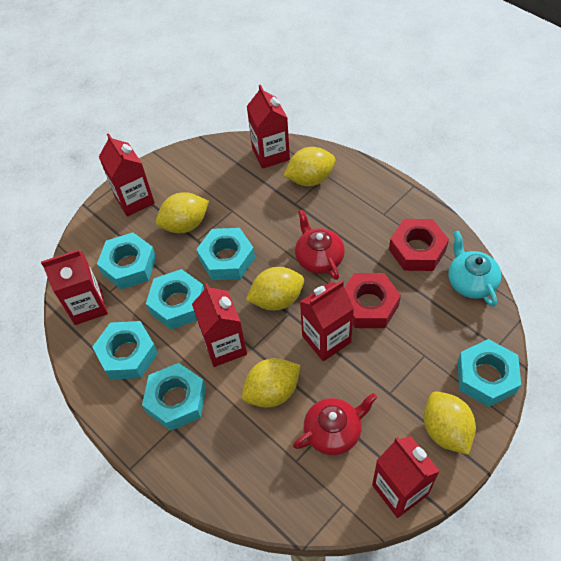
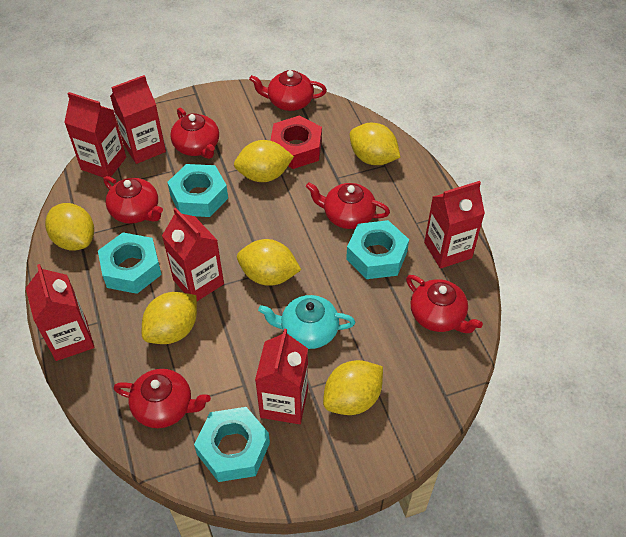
red nut: [345,273,401,328] [389,219,449,271] = 2 -> [270,116,322,169] = 1
red teapot: [293,393,377,455] [295,210,345,280] = 2 -> [103,176,163,224] [113,369,211,428] [170,108,219,159] [249,70,327,111] [306,182,390,229] [406,275,483,333] = 6
turquoise nut: [92,321,158,380] [97,232,156,289] [142,363,206,431] [146,269,204,329] [196,228,255,280] [458,339,521,407] = 6 -> [98,233,162,294] [167,164,228,217] [194,407,270,482] [346,220,409,279] = 4
yellow lemon: [156,192,209,233] [242,358,300,408] [246,267,304,310] [283,147,335,186] [424,392,476,455] = 5 -> [45,203,94,250] [142,292,197,344] [234,140,294,182] [237,239,301,286] [323,360,383,415] [350,123,400,165] = 6

